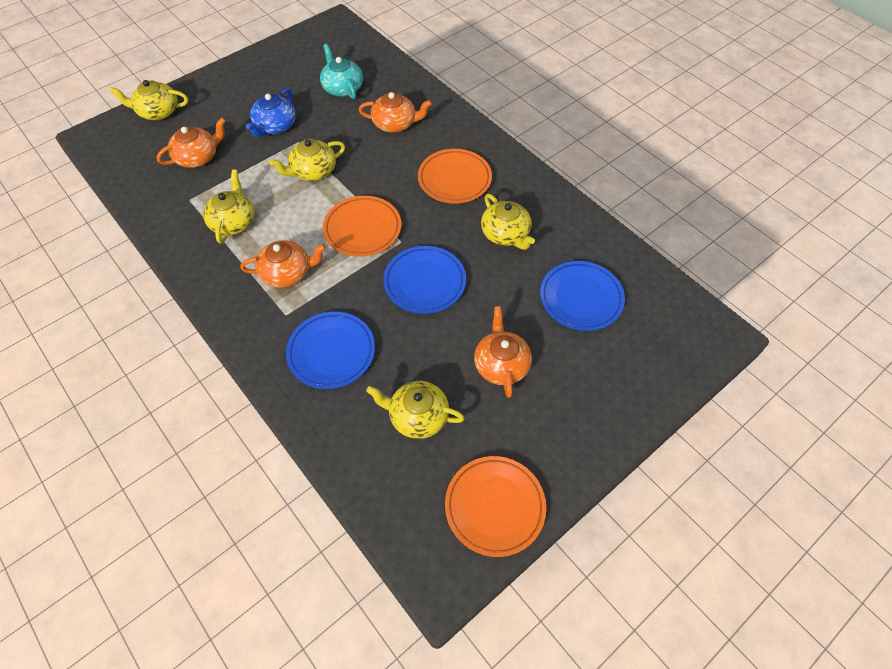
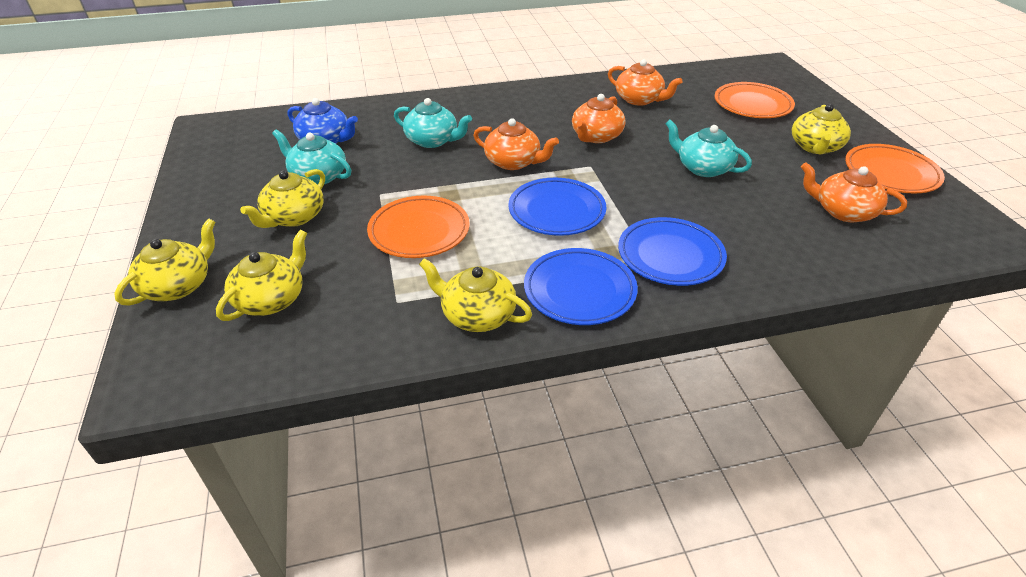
turquoise teapot: [320,44,363,99] = 1 -> [272,129,351,185] [394,98,472,148] [665,120,752,177] = 3

